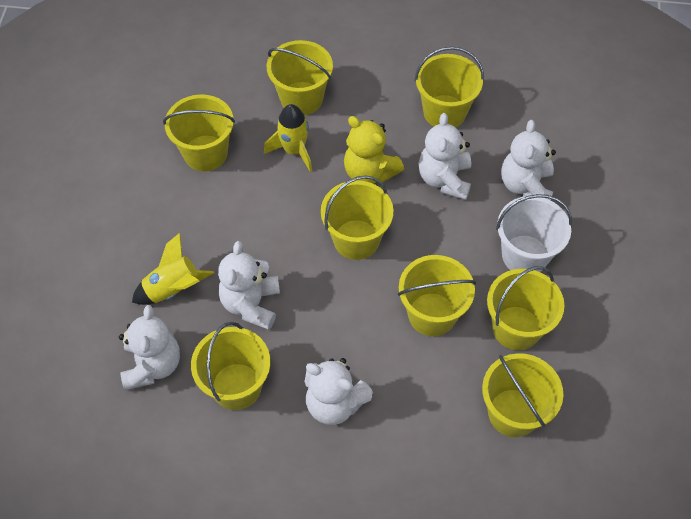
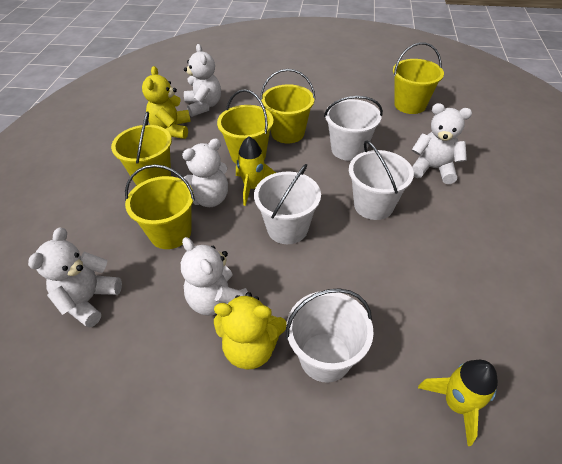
white bucket: [496,194,572,272] = 1 -> [254,164,321,244] [286,288,374,383] [324,96,383,161] [349,141,414,220] = 4
yellow bucket: [163,94,235,171] [191,322,270,410] [267,40,333,115] [321,175,393,260] [398,255,476,336] [414,47,484,128] [482,353,563,437] [487,266,564,350] = 8 -> [111,111,172,185] [125,164,195,249] [217,89,274,164] [260,69,315,144] [393,42,444,114] = 5
yellow teddy bear: [344,116,404,184] = 1 -> [142,66,191,139] [214,292,287,369] = 2

